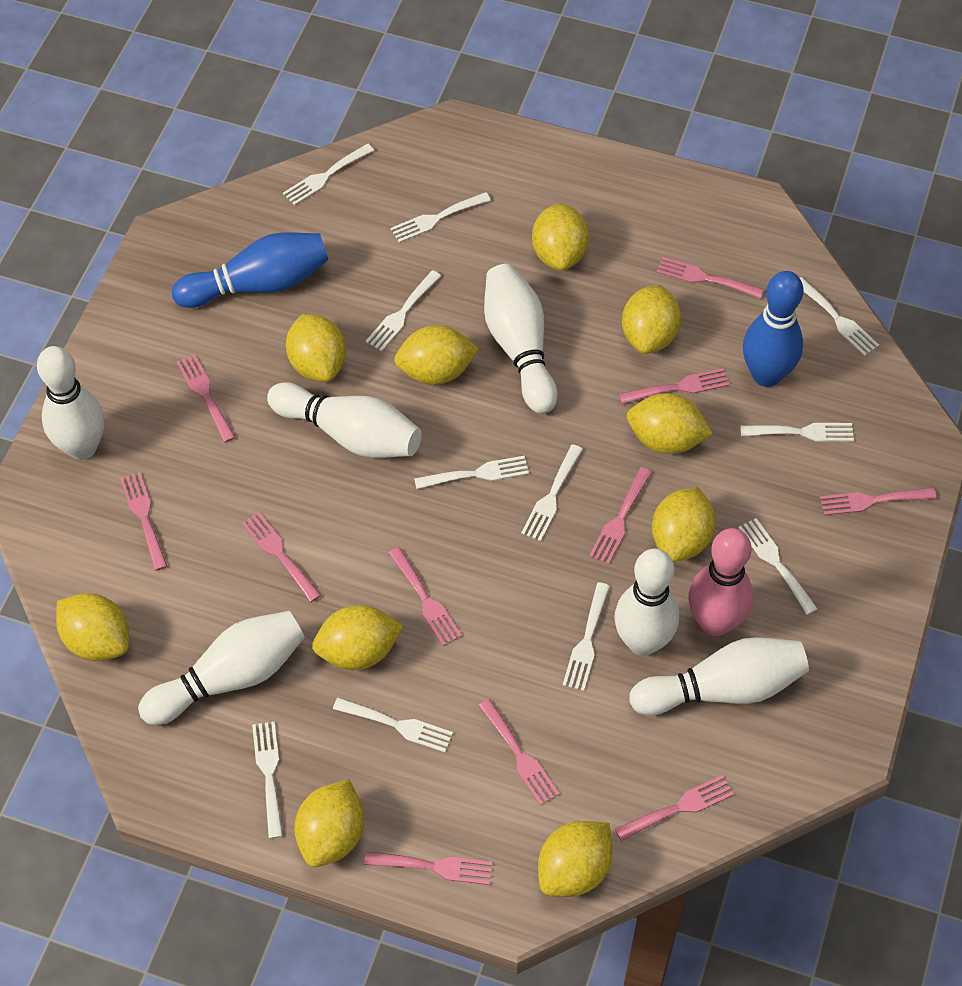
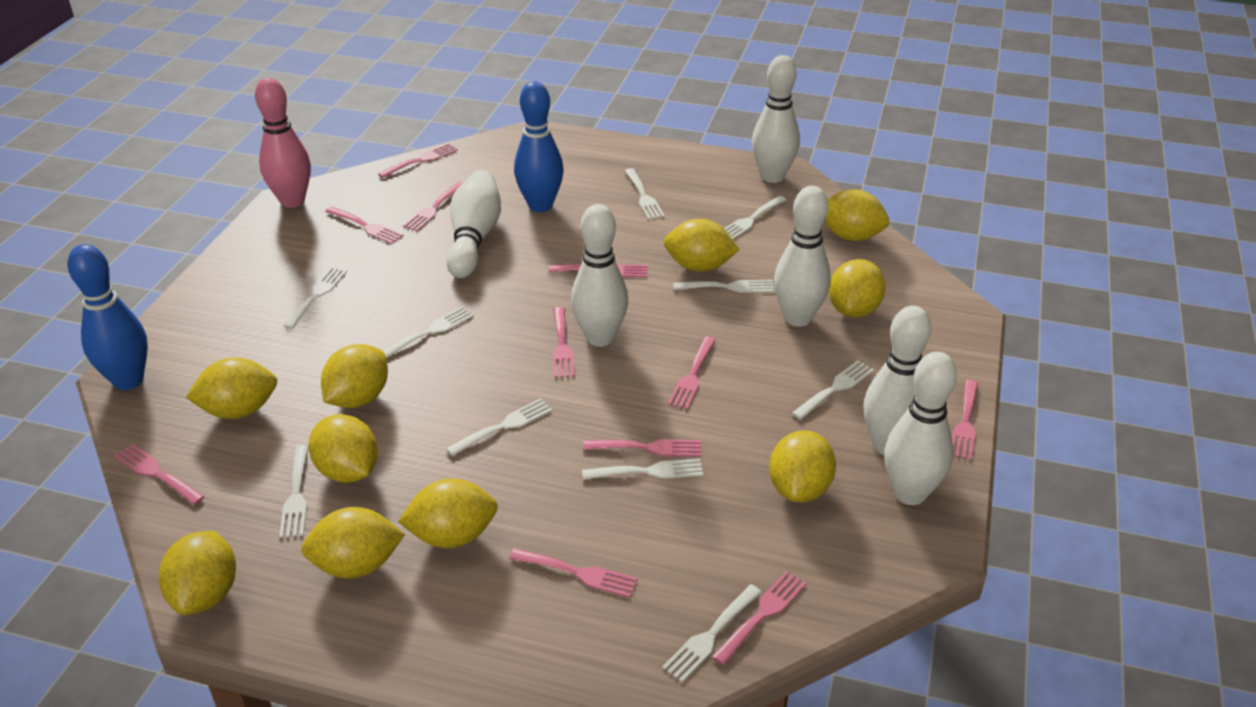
white fork: [252,721,283,839] [283,143,374,206] [333,697,453,752] [365,270,441,351] [390,192,491,243] [414,456,529,489] [521,444,583,541] [563,582,610,691] [738,518,818,615] [740,423,854,442] [800,277,879,356] = 11 -> [279,445,309,538] [283,267,347,329] [383,306,474,358] [446,398,552,456] [582,459,703,480] [625,168,665,219] [662,584,762,682] [673,280,775,293] [724,196,787,240] [792,360,874,420] = 10

